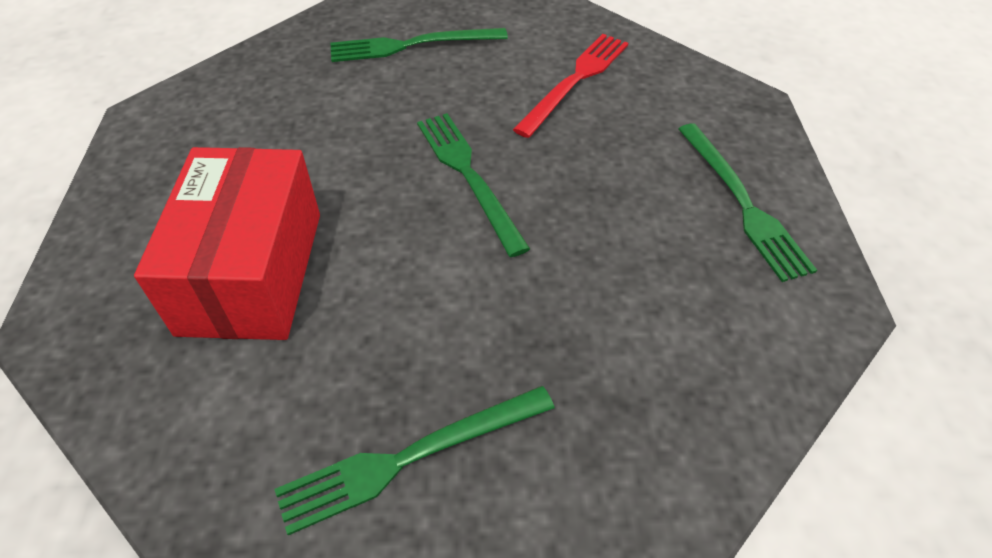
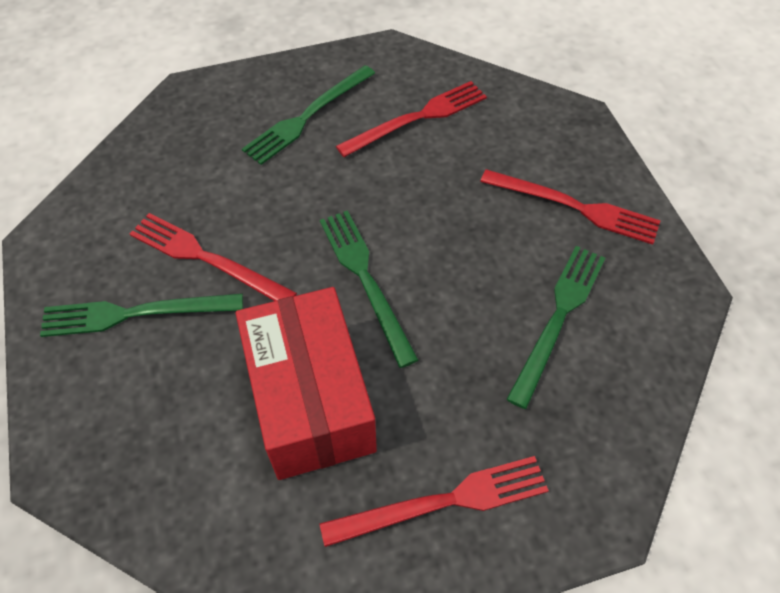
red fork: [513,34,628,138] = 1 -> [130,213,297,301] [319,456,549,547] [336,81,487,157] [480,169,661,245] = 4

